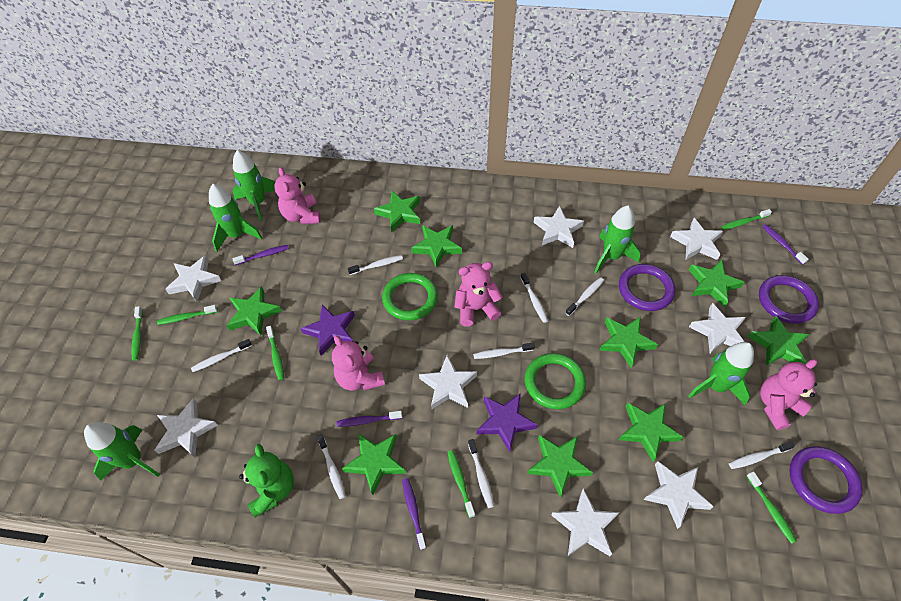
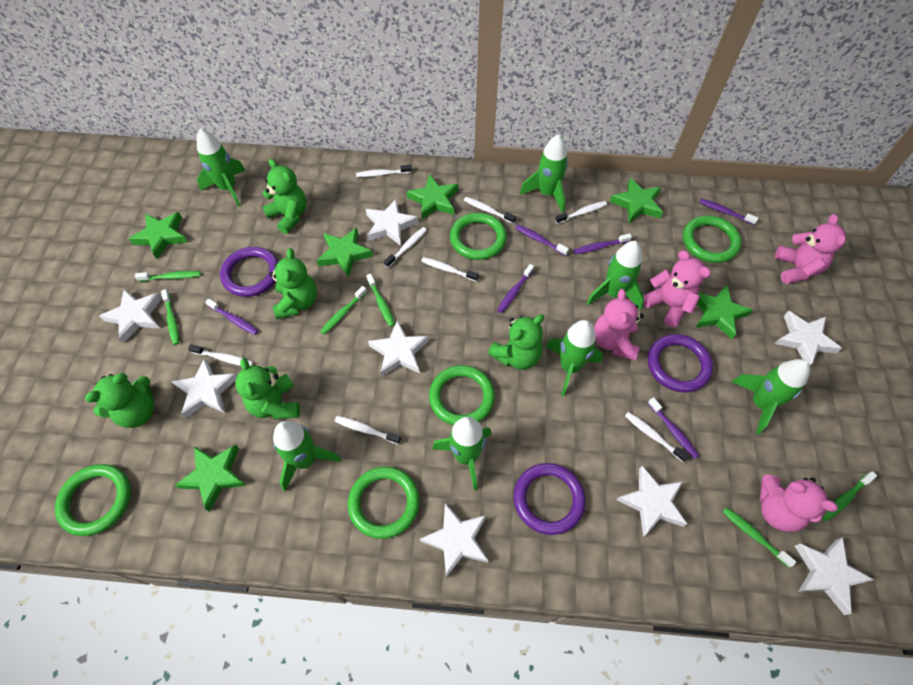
green ring: [382,273,438,321] [525,353,586,409] = 2 -> [55,464,131,536] [348,467,420,539] [429,365,495,426] [450,213,507,260] [683,215,741,263] = 5
green rocket: [84,422,160,480] [209,184,262,252] [232,150,275,222] [594,205,641,273] [688,342,754,405] = 5 -> [197,128,246,207] [273,421,341,492] [432,417,492,491] [520,134,568,213] [546,320,603,396] [587,241,644,310] [732,359,810,434] = 7
green star: [226,286,282,336] [342,433,406,495] [374,191,420,232] [411,225,462,268] [527,435,593,498] [599,316,658,367] [619,403,683,462] [689,260,745,307] [748,316,809,366] = 9 -> [129,212,187,259] [175,445,247,512] [316,228,373,277] [407,174,458,219] [610,178,663,223] [696,285,753,339] = 6
green teddy bear: [239,444,294,518] = 1 -> [85,373,154,428] [235,358,300,419] [262,159,307,234] [269,248,317,319] [488,314,544,370] = 5
purple star: [300,305,355,355] [477,393,538,452] = 2 -> none = 0
purple toothbrush: [232,245,289,265] [337,411,402,427] [402,478,426,550] [763,224,809,265] = 4 -> [205,299,258,335] [497,264,534,313] [515,225,569,256] [574,233,632,254] [648,397,699,459] [699,199,758,225] = 6

